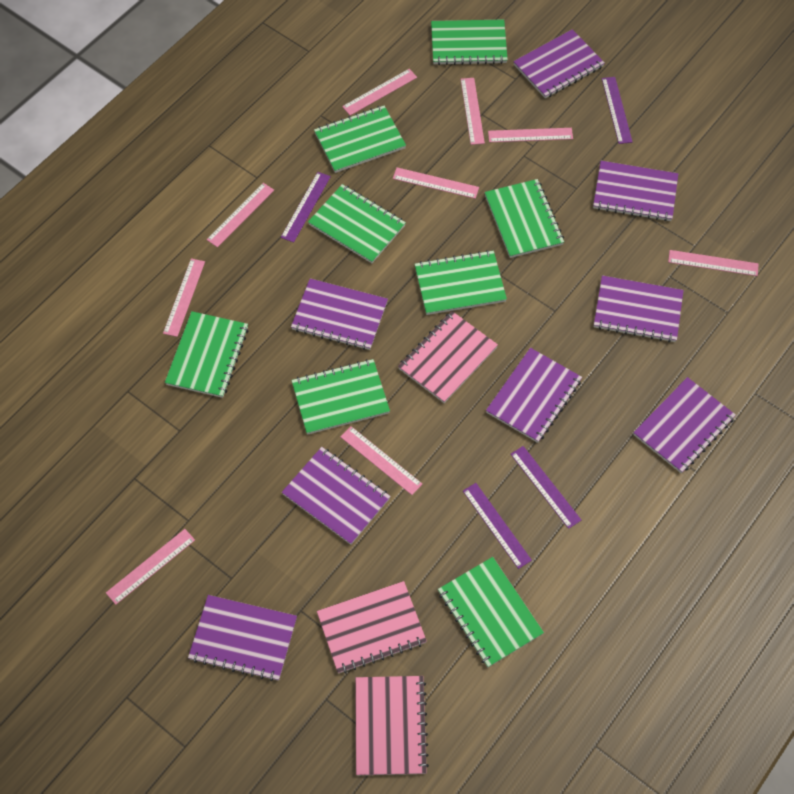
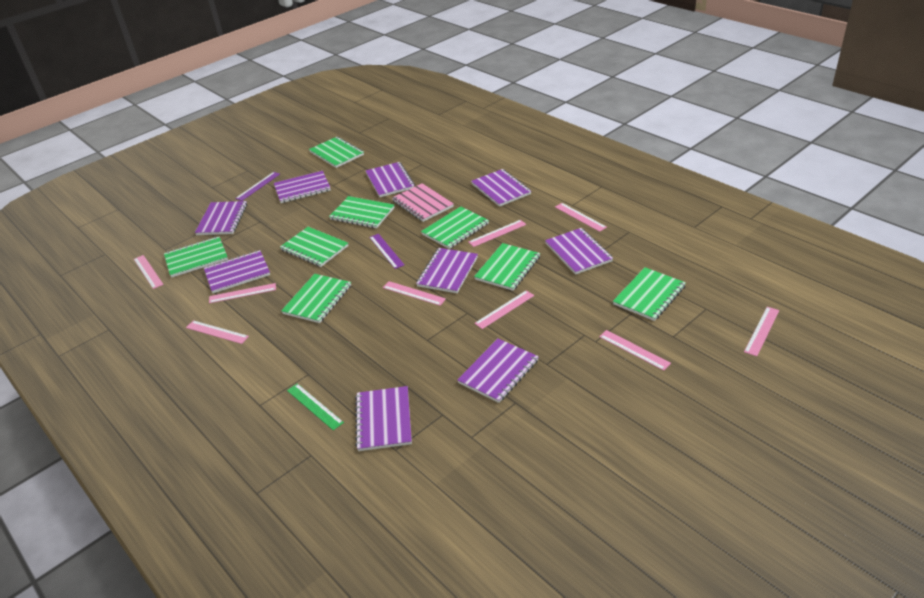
green ruler: none = 0 -> [287,383,344,430] = 1
pink notebook: [317,581,427,674] [355,676,429,775] [398,311,498,403] = 3 -> [392,183,454,222] = 1
purple notebook: [188,595,297,681] [282,447,391,545] [291,278,388,350] [486,348,582,443] [513,29,605,98] [593,161,678,221] [594,275,684,342] [633,377,736,473] = 8 -> [195,201,247,235] [204,250,270,293] [274,171,331,203] [355,386,412,451] [365,162,415,197] [416,248,478,293] [457,339,539,403] [471,169,531,207] [545,228,613,275] = 9
purple ruler: [281,172,331,243] [463,483,532,569] [511,446,581,529] [602,77,632,144] = 4 -> [235,172,280,201] [369,234,404,269] = 2

